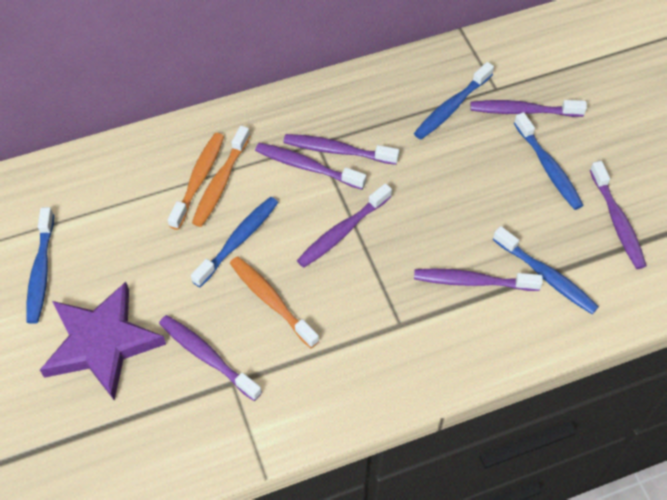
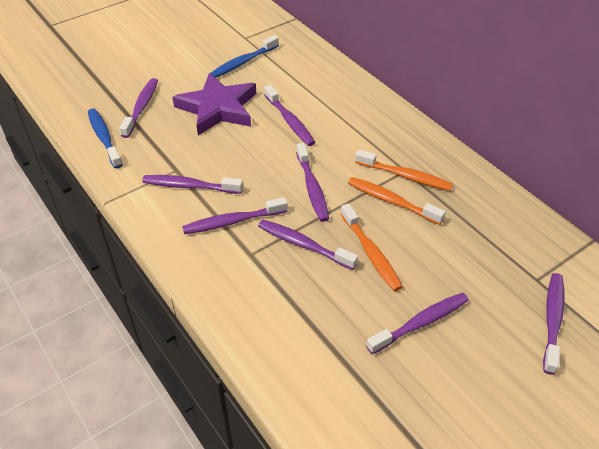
blue toothbrush: [26,207,54,324] [191,197,278,287] [414,62,494,139] [493,226,599,314] [514,112,583,210] = 5 -> [88,108,123,168] [211,35,279,78] = 2
purple toothbrush: [159,315,262,401] [255,143,366,190] [283,134,399,165] [297,183,392,268] [414,268,543,291] [470,100,587,117] [590,161,647,269] = 7 -> [119,78,158,138] [142,175,243,194] [182,197,288,234] [258,220,358,270] [264,85,315,146] [296,143,329,222] [366,292,469,354] [543,273,564,375] = 8

